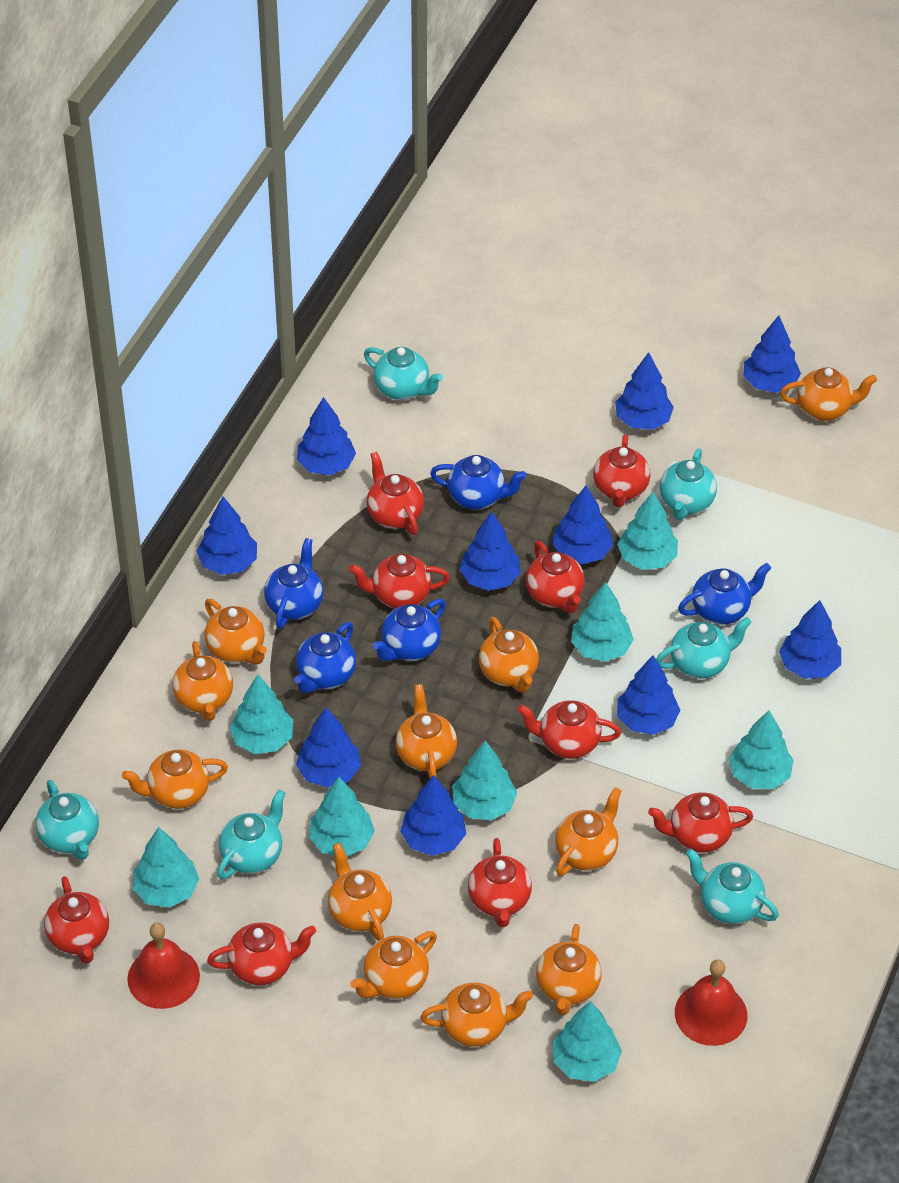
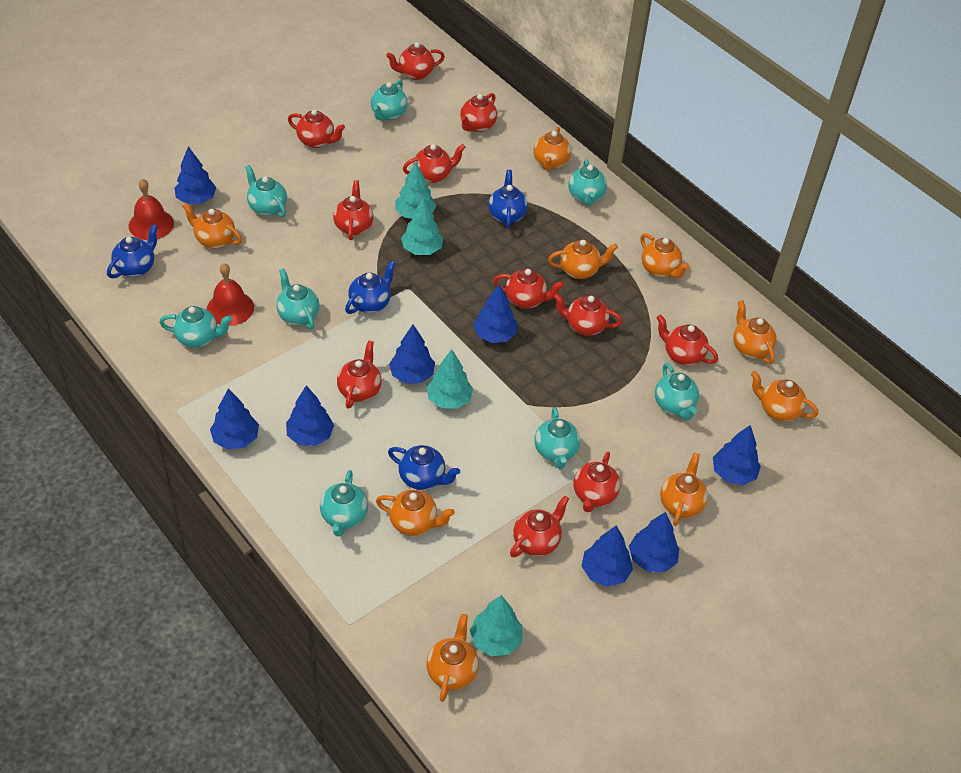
blue teapot: [264,538,323,629] [294,622,356,693] [372,599,446,661] [430,455,527,510] [678,563,771,625] = 5 -> [107,224,158,278] [345,260,396,314] [388,445,460,490] [488,170,528,228] = 4
blue tree: [197,497,257,575] [296,707,361,788] [297,397,356,475] [400,775,466,856] [460,512,521,591] [552,486,613,564] [615,352,674,430] [617,655,680,735] [743,315,801,393] [779,600,841,679] = 10 -> [174,146,216,204] [210,388,259,450] [286,385,334,446] [389,324,435,384] [473,284,517,343] [582,525,633,587] [629,512,679,572] [713,425,761,485] = 8
orange teapot: [122,749,228,809] [172,641,233,721] [205,599,267,665] [328,843,392,941] [350,931,437,999] [396,684,457,779] [420,982,533,1047] [479,617,539,693] [536,924,602,1016] [555,787,621,876] [780,367,877,421] = 11 -> [182,203,242,249] [376,489,455,536] [426,614,479,702] [533,127,571,171] [548,240,618,279] [640,233,689,278] [660,453,708,526] [733,300,776,364] [751,371,818,422] = 9
red teapot: [44,876,109,964] [207,922,316,985] [349,554,450,609] [367,452,424,535] [468,838,532,927] [517,700,621,759] [526,540,585,613] [593,434,650,507] [648,792,753,853] = 9 -> [288,109,345,148] [333,180,373,240] [337,340,382,409] [386,42,445,80] [403,144,466,183] [460,93,497,132] [493,269,564,309] [510,496,569,557] [553,293,622,336] [574,452,621,512] [656,315,718,365] = 11
turquoise teapot: [36,780,99,860] [217,790,285,880] [364,347,443,400] [656,617,751,679] [660,449,717,520] [686,849,779,924] = 6 -> [159,306,232,348] [245,165,287,217] [276,269,320,329] [320,470,368,537] [371,80,408,120] [535,407,580,469] [568,159,607,206] [655,363,699,420] = 8
turquoise tree: [133,827,199,907] [229,675,293,754] [309,777,375,856] [452,741,517,820] [553,1001,622,1082] [571,582,634,662] [617,492,678,569] [729,710,793,789] = 8 -> [395,162,436,219] [401,197,443,255] [426,349,473,409] [469,595,523,656] = 4

